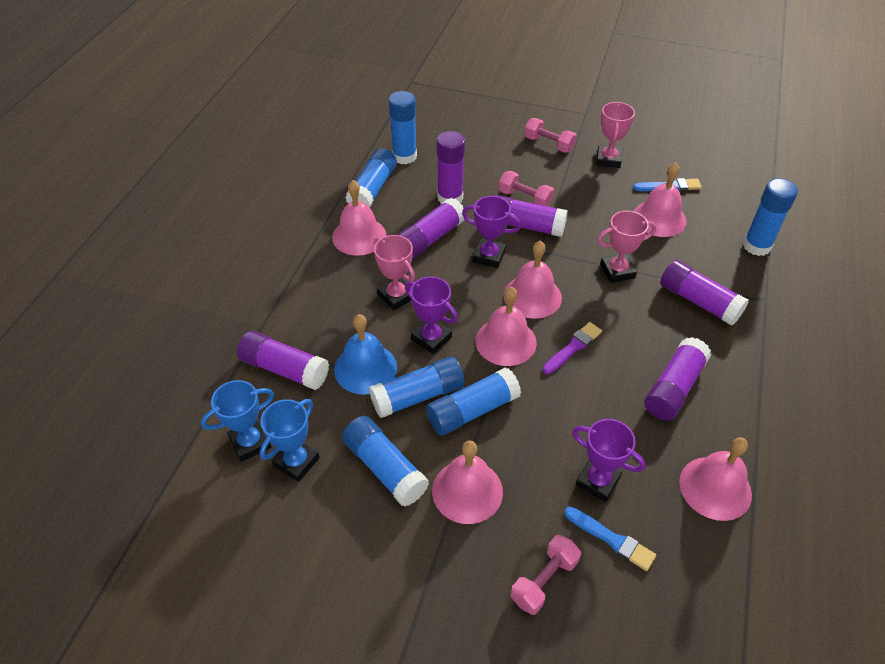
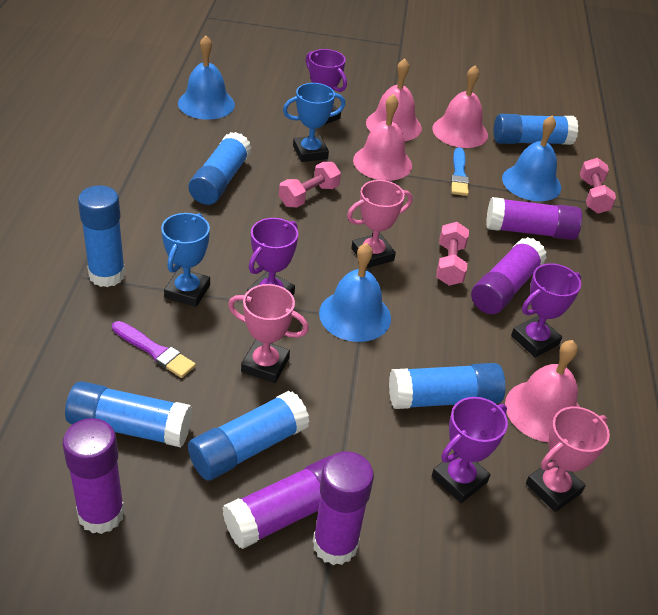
blue bell: [334,314,397,395] = 1 -> [178,36,235,120] [319,243,391,342] [502,115,561,201] = 3
blue brush: [564,507,656,571] [633,178,702,191] = 2 -> [451,147,469,196] = 1
pink bell: [332,180,387,256] [432,441,503,524] [476,287,537,366] [504,241,562,319] [634,162,687,237] [679,437,752,521] = 6 -> [353,94,412,181] [366,59,422,141] [432,66,488,148] [505,340,580,442] = 4
purple glue stick: [237,331,329,390] [398,198,464,259] [437,131,465,204] [494,195,568,237] [644,337,711,420] [660,260,749,326] = 6 -> [63,418,125,534] [222,456,331,549] [313,451,374,565] [471,237,547,314] [486,197,582,240] = 5
purple trophy: [405,277,458,354] [462,196,522,268] [572,419,646,502] = 3 -> [247,218,298,295] [306,49,347,125] [432,397,508,503] [511,263,581,357] = 4

